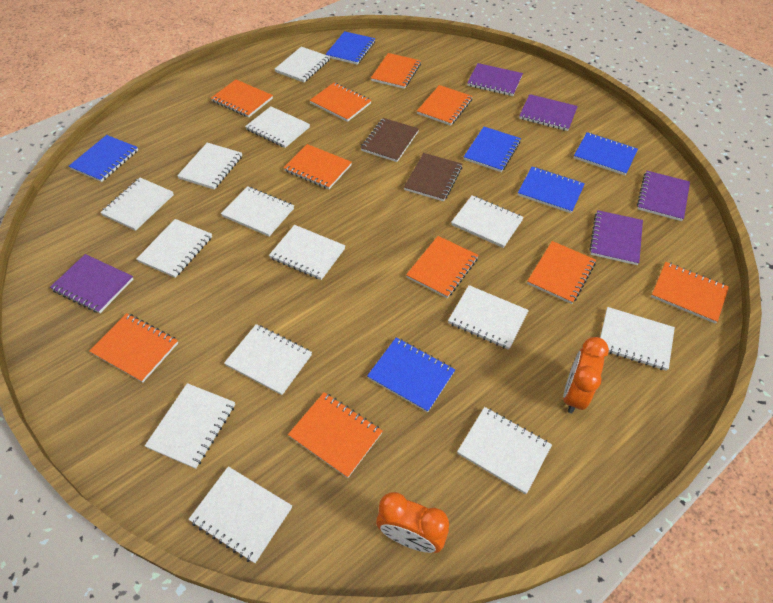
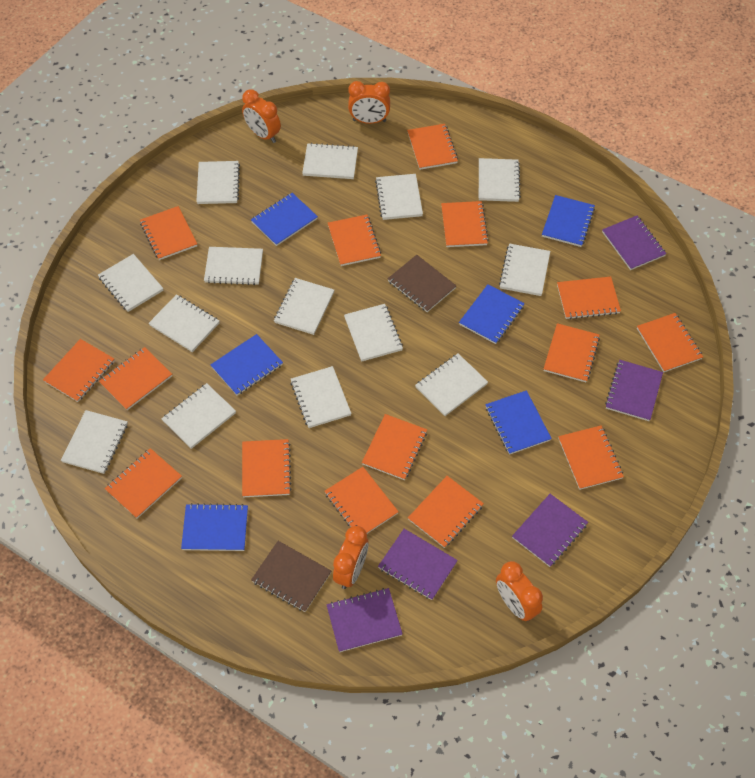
orange clock: [376,492,449,553] [563,337,609,413] = 2 -> [242,89,281,143] [333,526,369,589] [348,81,390,124] [496,561,543,621] = 4
orange notebook: [89,313,178,383] [211,80,273,118] [284,144,352,189] [288,392,383,478] [310,83,372,122] [371,53,421,89] [406,236,478,298] [417,85,473,126] [527,241,596,304] [651,262,729,323] = 10 -> [43,339,115,402] [99,347,172,410] [105,448,182,519] [140,206,197,260] [242,439,292,497] [325,467,399,534] [328,215,381,266] [362,414,427,480] [407,124,458,170] [408,476,484,548] [441,201,489,247] [544,323,600,382] [557,276,621,319] [558,425,624,490] [637,313,703,372] = 15

